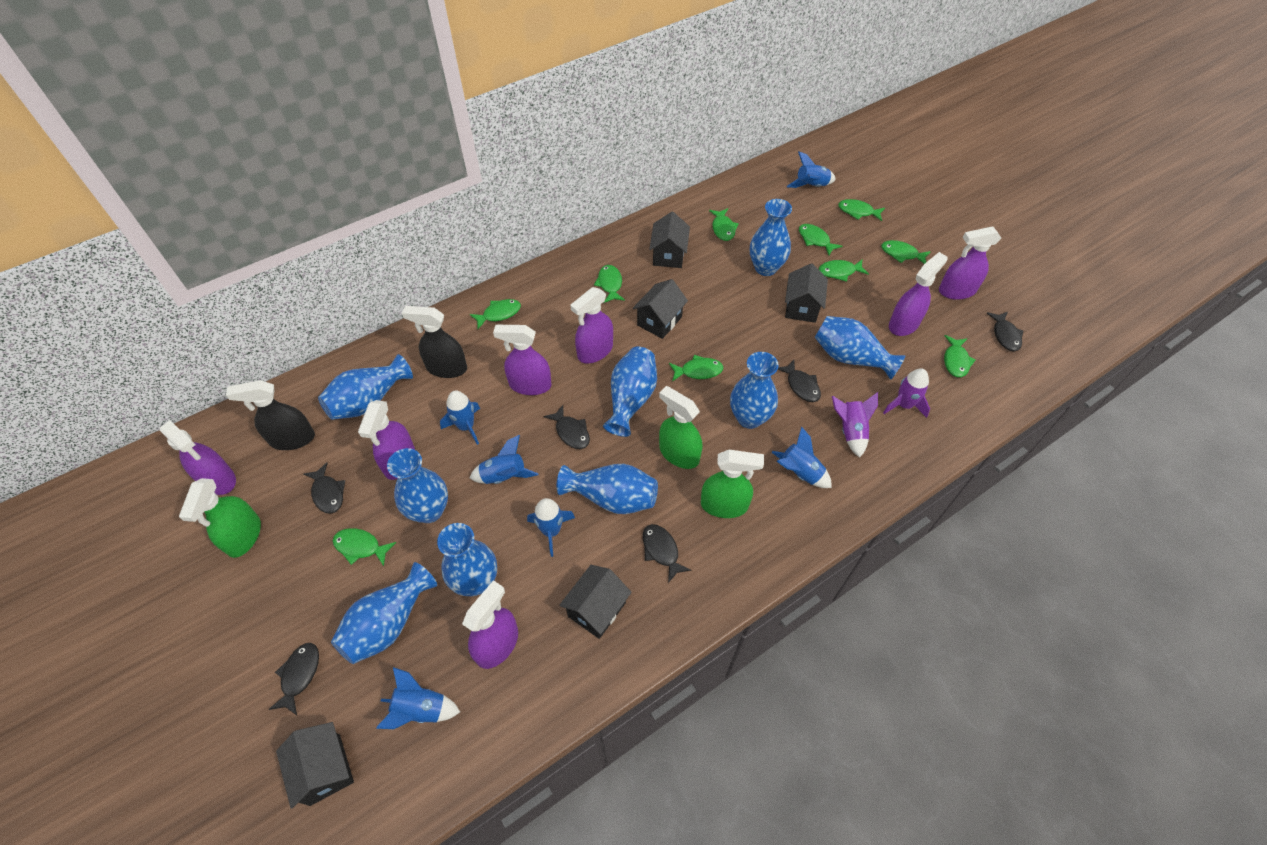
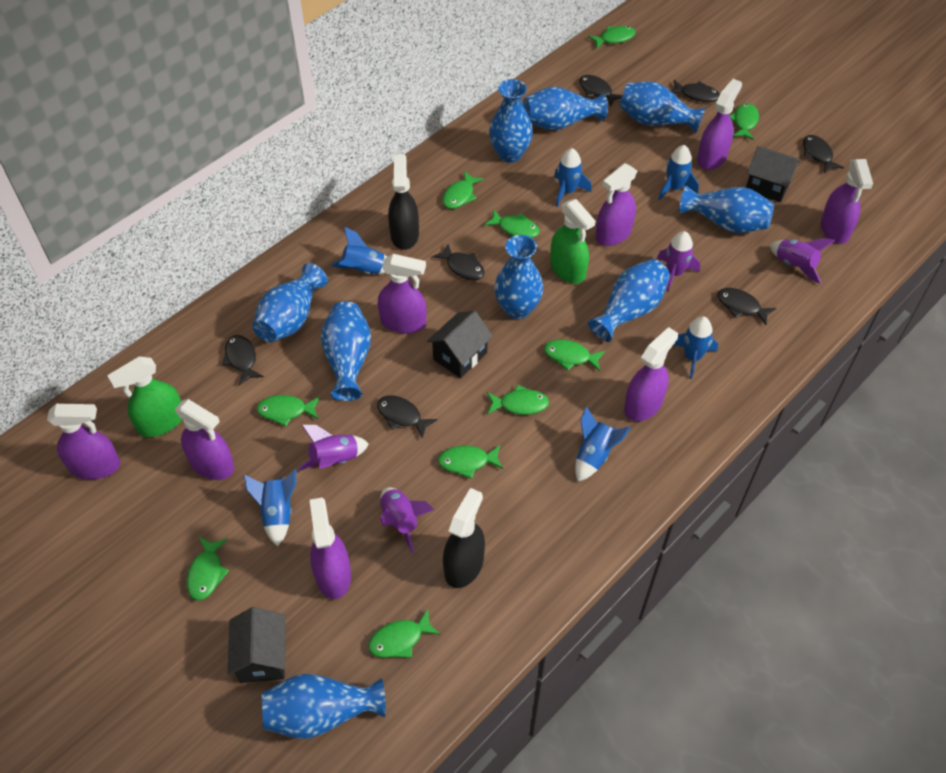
black fish: [268,643,319,715] [303,463,345,514] [544,405,590,449] [643,524,691,583] [778,360,821,402] [987,312,1024,351] = 6 -> [222,335,264,385] [377,395,437,438] [432,244,484,280] [579,75,623,107] [671,80,720,102] [717,288,776,325] [803,135,844,173] = 7
black house: [276,722,354,809] [559,565,632,639] [633,279,688,339] [649,212,690,268] [785,263,828,323] = 5 -> [227,607,285,683] [427,310,493,378] [746,146,800,202] = 3
green spray bottle: [179,478,261,558] [659,386,703,469] [701,450,764,518] = 3 -> [107,356,182,437] [550,199,595,284] = 2
purple rocket: [832,392,878,458] [883,368,930,418] = 2 -> [298,425,369,470] [380,487,434,553] [657,231,700,291] [770,238,835,284] = 4
purple spray bottle: [160,421,236,495] [358,400,415,480] [462,580,518,669] [493,325,551,395] [570,287,613,363] [889,252,947,336] [939,226,1001,300] = 7 -> [47,403,120,480] [175,399,234,480] [310,498,351,599] [378,254,426,334] [596,163,637,246] [624,327,678,421] [697,79,742,170] [821,159,873,244] = 8

